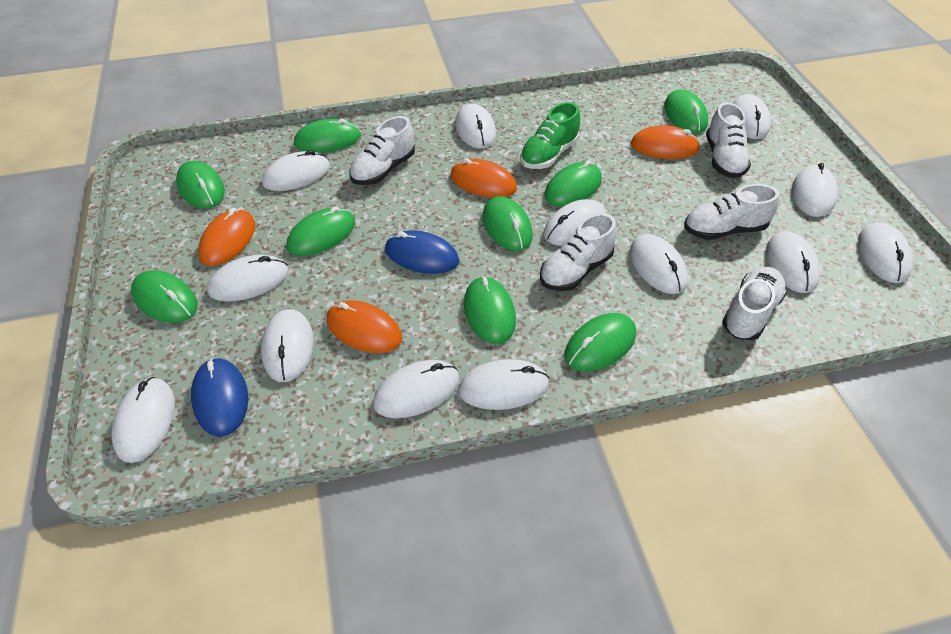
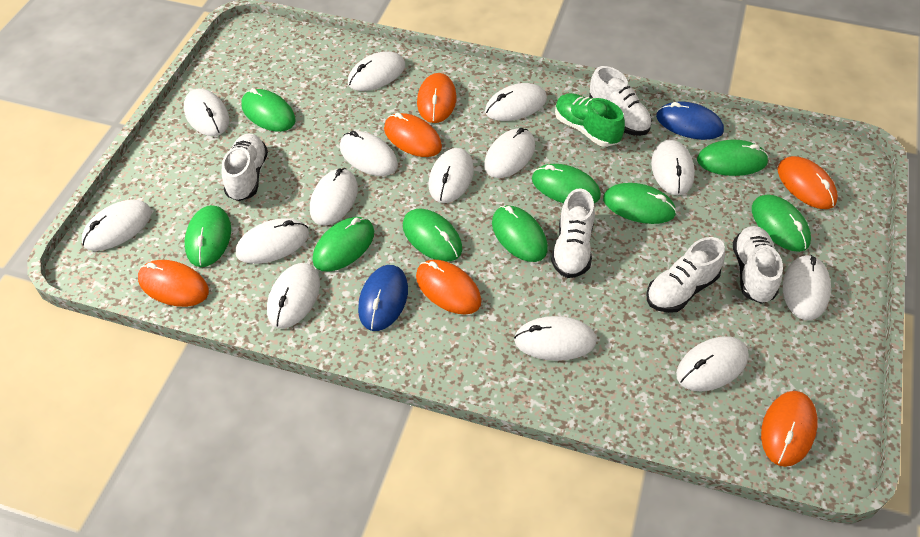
orange mouse: [198,208,256,266] [327,300,402,353] [450,158,517,198] [631,125,701,159] = 4 -> [138,260,209,307] [384,113,442,157] [416,260,482,315] [417,73,456,123] [761,391,818,467] [778,156,838,209] = 6
white mouse: [112,377,175,463] [207,255,288,301] [261,309,314,382] [262,150,330,191] [373,360,459,418] [455,103,496,149] [458,359,549,410] [544,199,606,246] [630,234,688,294] [733,94,771,139] [766,231,820,293] [792,163,838,217] [858,222,913,283] = 13 -> [82,200,152,251] [184,89,229,136] [235,218,309,264] [267,263,320,329] [310,168,358,225] [340,131,398,176] [348,51,405,91] [428,148,474,203] [484,128,535,178] [485,83,547,121] [514,316,597,361] [651,139,695,195] [676,336,749,391] [783,255,831,320] = 14

